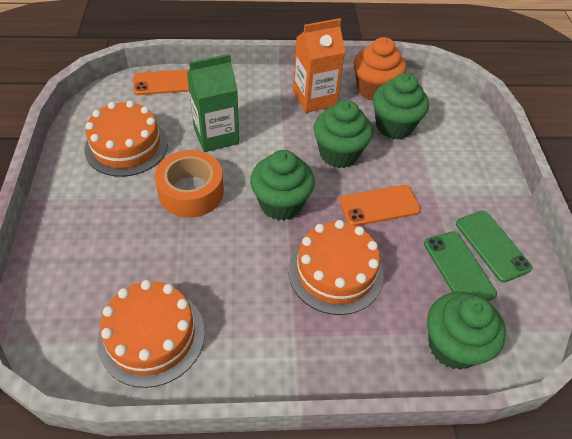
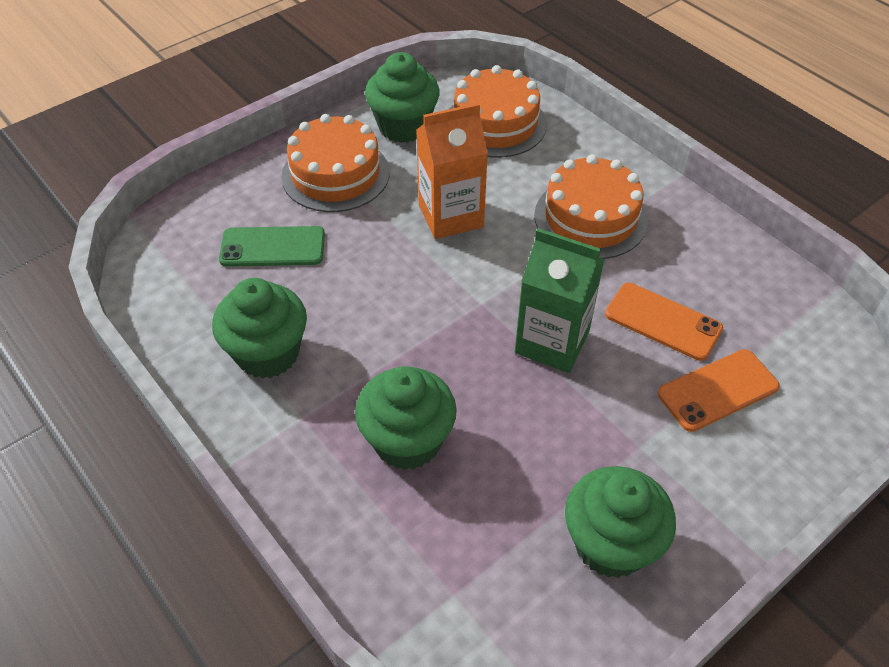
green phone: [424,231,497,301] [456,211,532,282] = 2 -> [219,226,325,267] = 1
orange cupcake: [353,37,407,101] = 1 -> none = 0
orange tape: [155,150,224,218] = 1 -> none = 0

